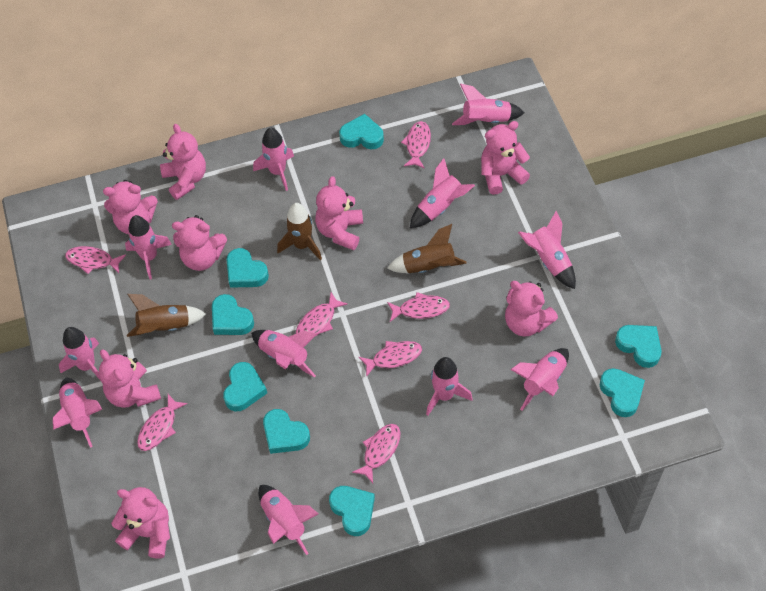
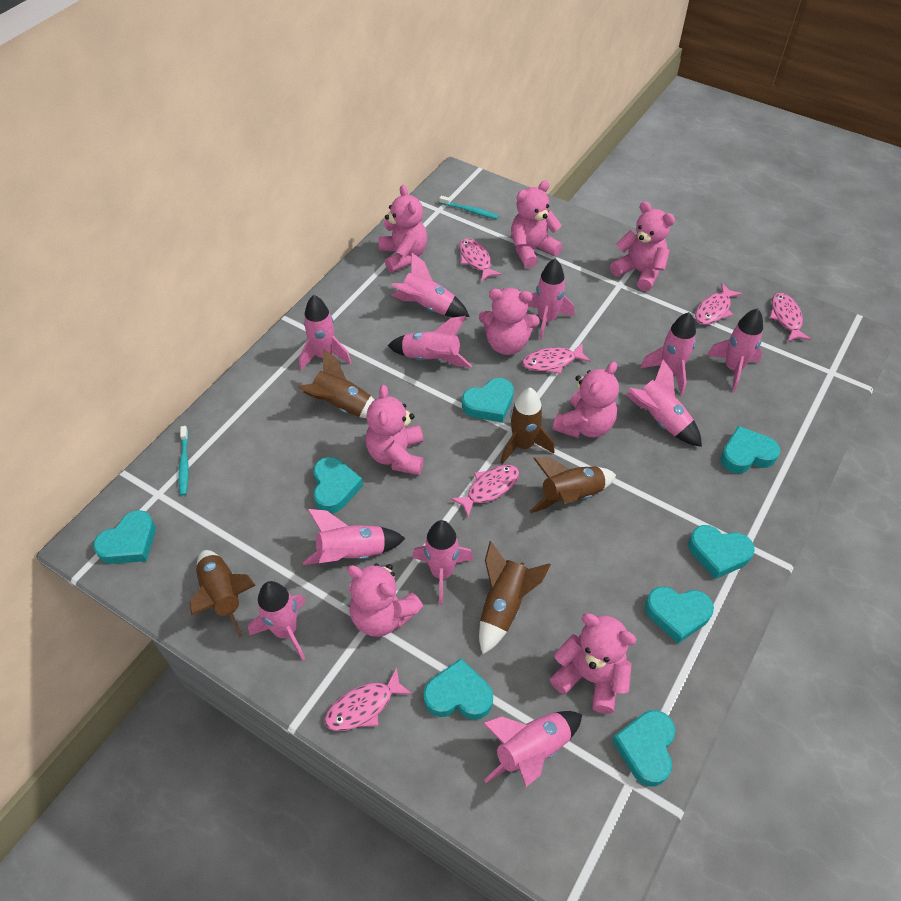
brown rocket: [127,294,206,337] [277,203,322,261] [387,224,467,273] = 3 -> [190,550,256,638] [298,348,375,418] [479,541,551,654] [500,388,555,464] [530,457,616,513] = 5
pink fish: [65,246,126,274] [137,394,188,451] [296,292,348,336] [352,424,401,483] [359,341,422,377] [387,292,450,322] [401,121,431,169] = 7 -> [324,667,412,731] [450,465,519,517] [459,238,502,282] [522,343,591,374] [695,283,742,325] [770,293,811,342] = 6
turquoise toothbrush: none = 0 -> [179,426,189,496] [439,196,499,219] = 2

